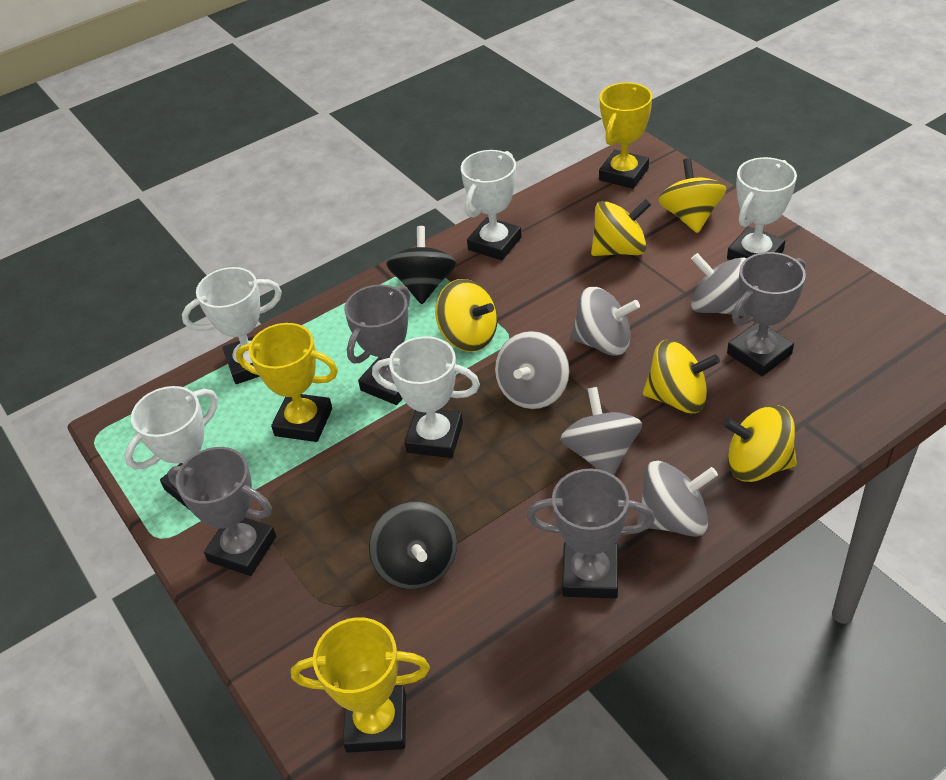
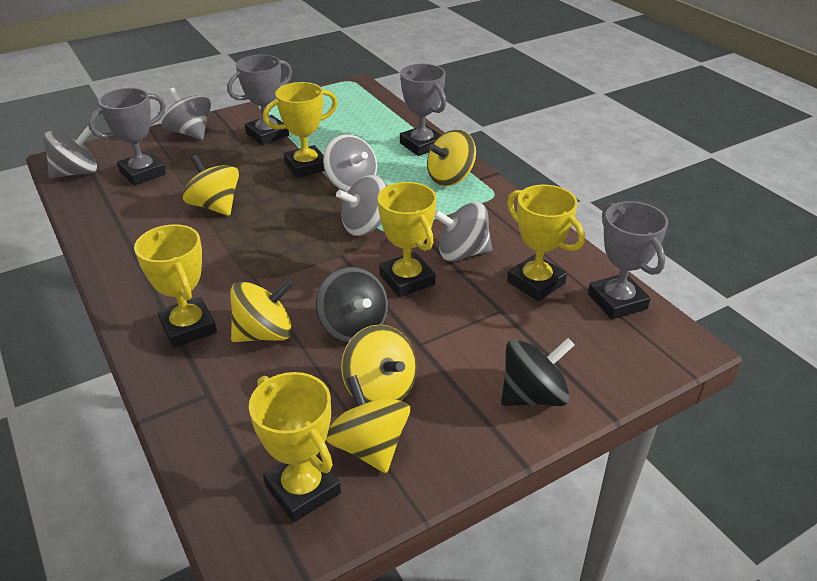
white trophy: [125,386,218,509] [182,267,282,384] [372,336,480,458] [461,150,521,260] [727,157,797,260] = 5 -> none = 0
yellow trophy: [236,323,338,442] [291,617,430,753] [599,82,652,189] = 3 -> [134,224,217,348] [249,372,341,522] [263,82,338,178] [378,182,437,297] [507,185,585,301] = 5

